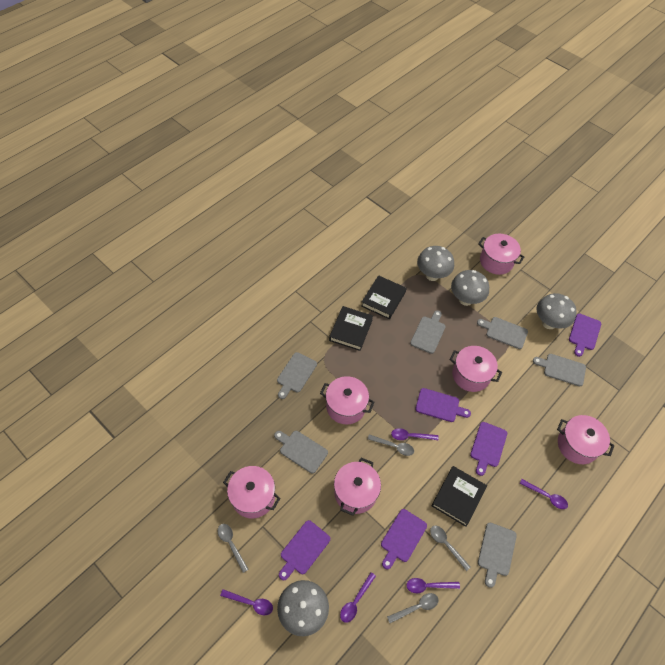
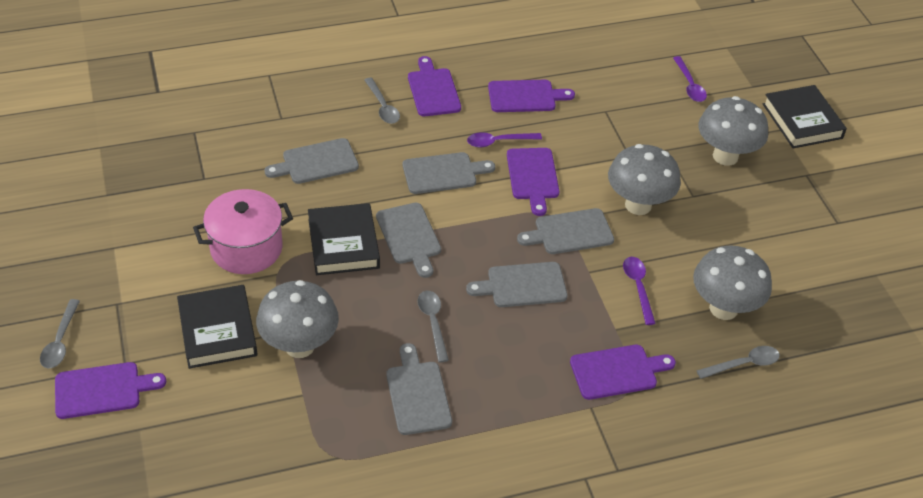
pink pot: [223,466,280,518] [320,376,374,425] [334,458,381,516] [449,346,502,392] [478,234,524,275] [557,415,614,464] = 6 -> [193,189,293,274] = 1
purple spoon: [220,589,273,615] [340,572,376,623] [391,428,439,440] [406,578,460,593] [519,479,568,509] = 5 -> [467,132,542,147] [623,257,656,325] [673,56,707,102] = 3

